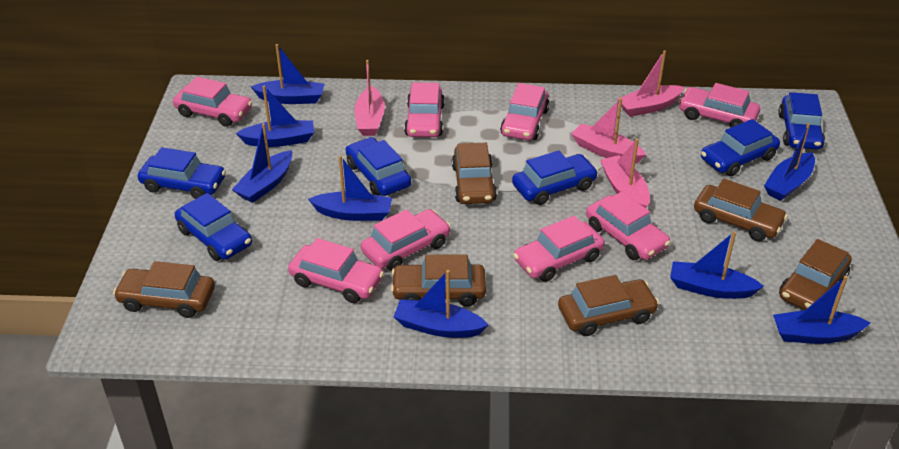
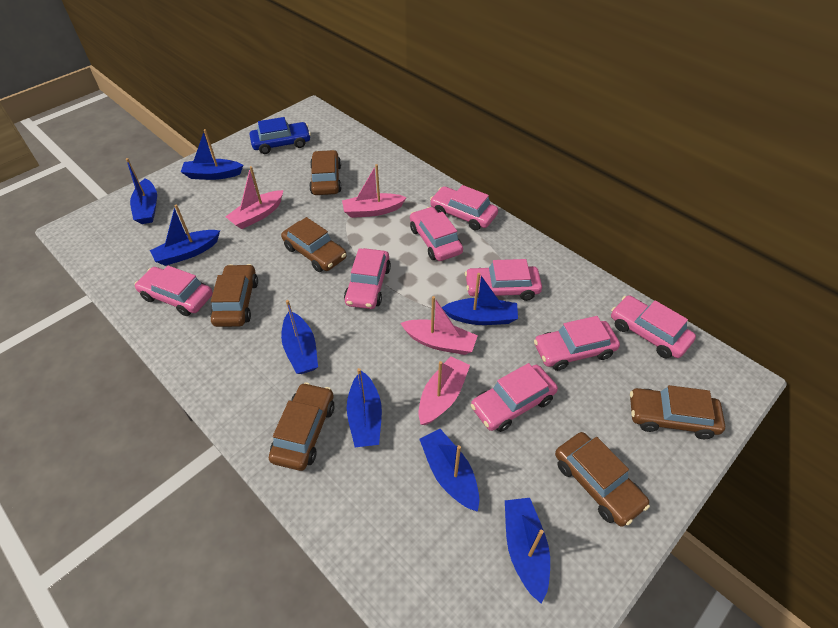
blue car: [138,147,226,199] [175,193,252,261] [346,137,411,196] [512,150,598,205] [701,119,780,176] [778,92,825,149] = 6 -> [250,117,311,154] = 1

